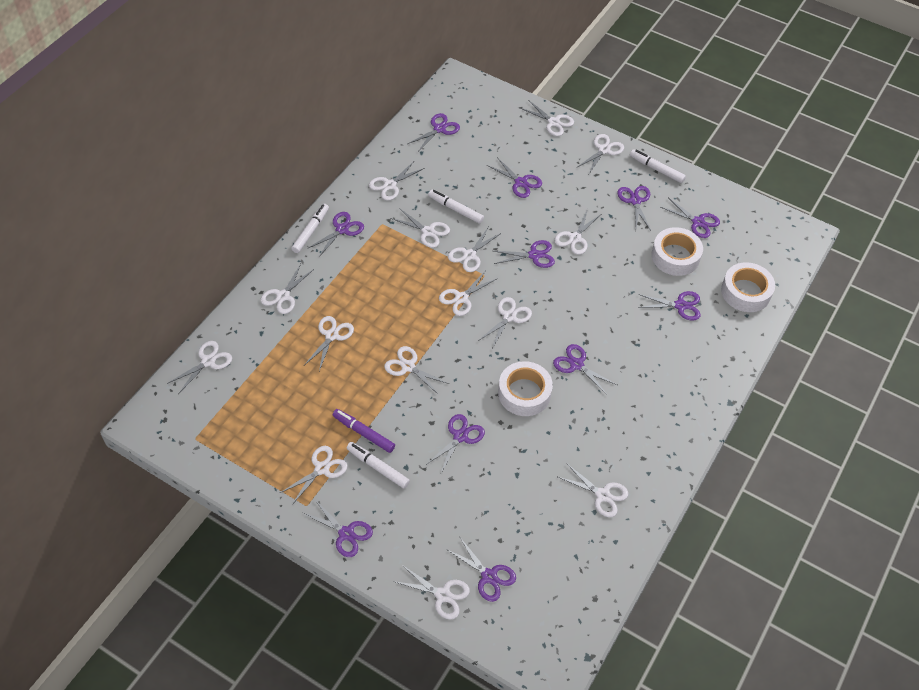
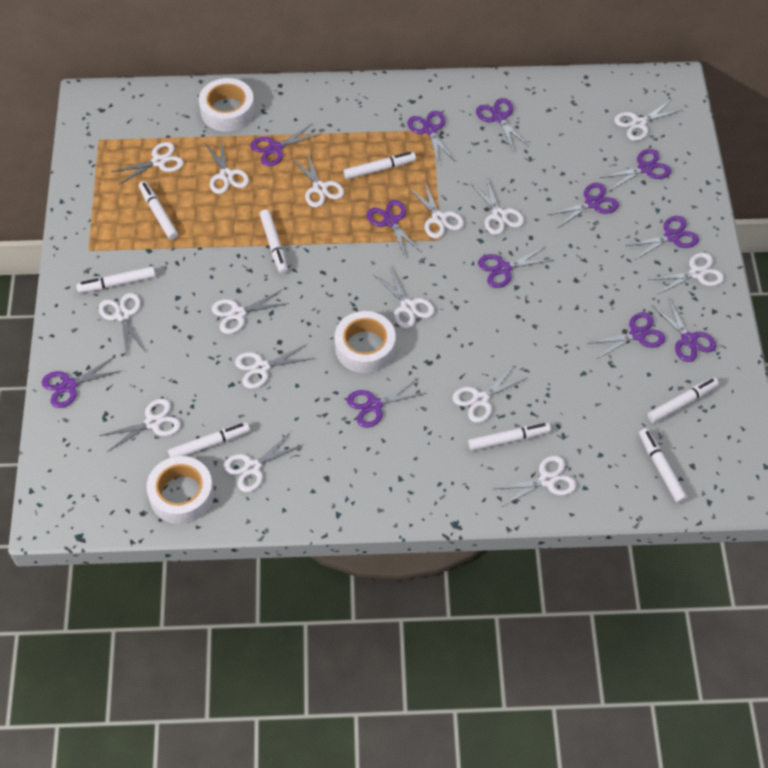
purple marker: [333,409,395,453] = 1 -> none = 0
purple scissors: [303,500,373,557] [307,212,364,257] [408,113,460,152] [427,414,485,473] [446,536,516,602] [487,157,542,198] [494,240,555,268] [553,344,617,395] [617,186,651,230] [638,291,701,321] [661,198,720,238] = 11 -> [42,357,121,408] [251,124,321,166] [347,378,426,428] [367,200,422,257] [407,111,455,163] [476,98,528,150] [478,246,553,288] [548,183,619,228] [587,312,665,359] [600,149,671,191] [625,216,699,260] [652,298,716,362] = 12
white marker: [291,204,329,253] [347,442,410,489] [428,190,484,224] [630,149,686,183] = 4 -> [76,266,156,293] [139,181,178,240] [168,422,250,458] [260,209,288,274] [343,152,416,180] [468,422,551,451] [639,428,687,503] [647,377,719,423] = 8

